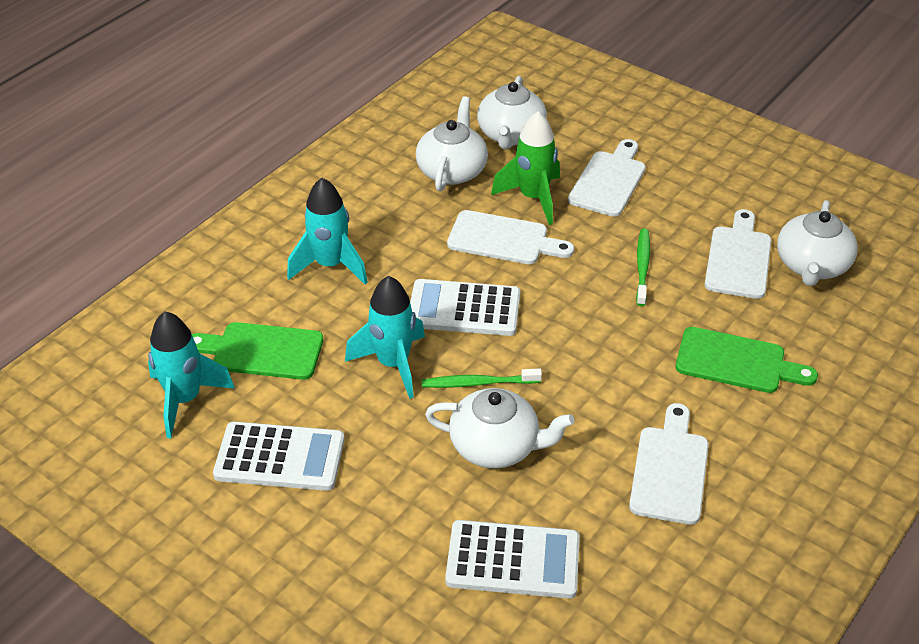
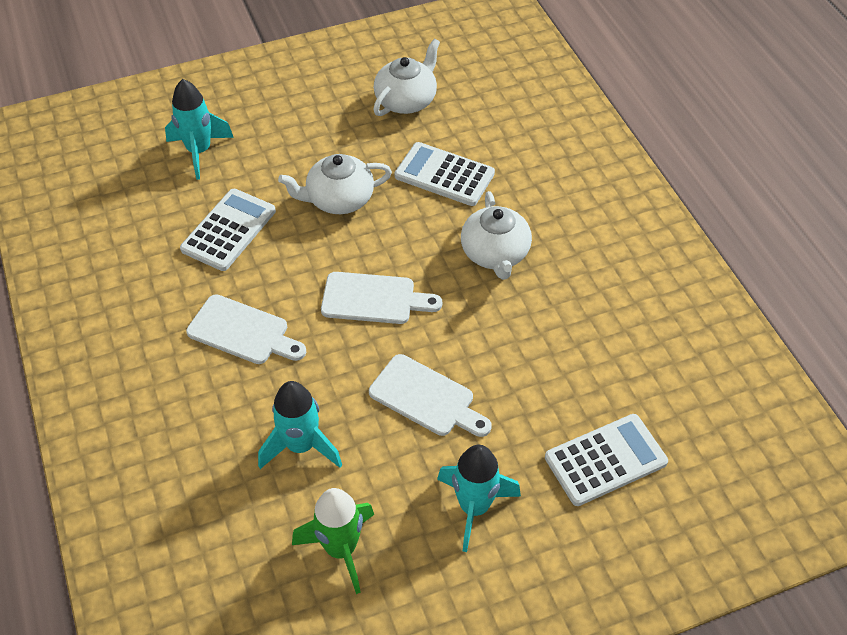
green cutting board: [192,322,323,380] [676,327,818,393] = 2 -> none = 0
green toothbrush: [422,368,542,388] [636,229,650,306] = 2 -> none = 0
white cutting board: [447,210,574,264] [568,139,646,217] [629,403,709,525] [705,209,771,299] = 4 -> [186,294,306,364] [321,272,442,324] [369,354,492,437] = 3
white teapot: [416,96,488,191] [425,388,574,469] [477,76,547,149] [777,200,858,286] = 4 -> [278,154,392,214] [373,39,440,116] [461,191,532,280] = 3

